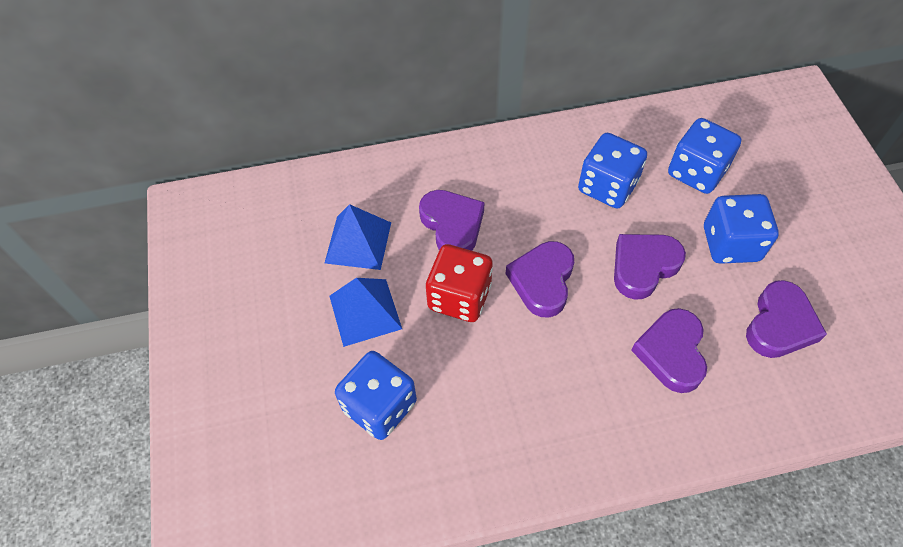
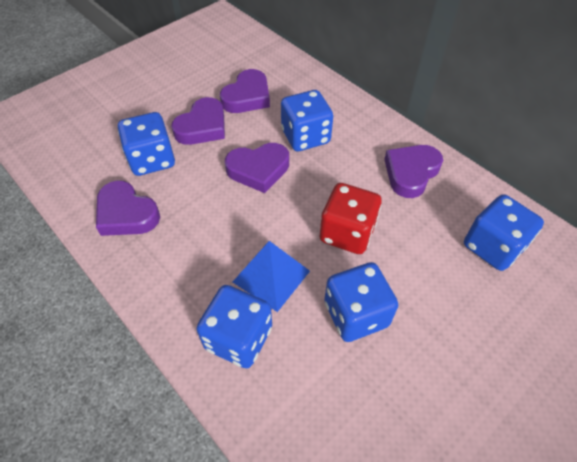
blue dice: [335,351,417,440] [578,133,647,209] [668,118,741,194] [704,194,779,264] = 4 -> [118,112,175,176] [196,285,272,368] [281,90,333,151] [324,262,398,342] [464,194,544,271] = 5
blue pyramid: [325,204,391,270] [330,278,402,347] = 2 -> [233,241,310,312] = 1

